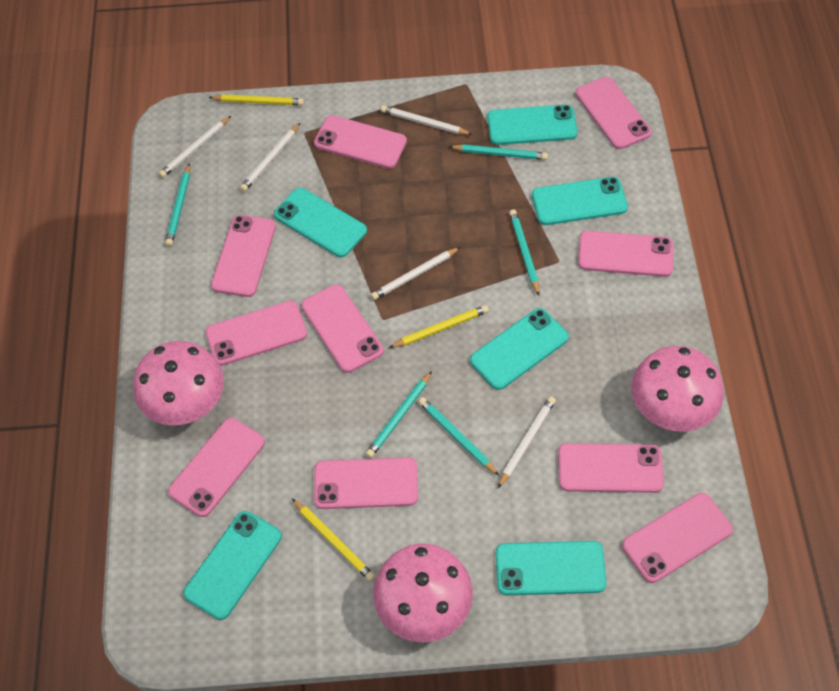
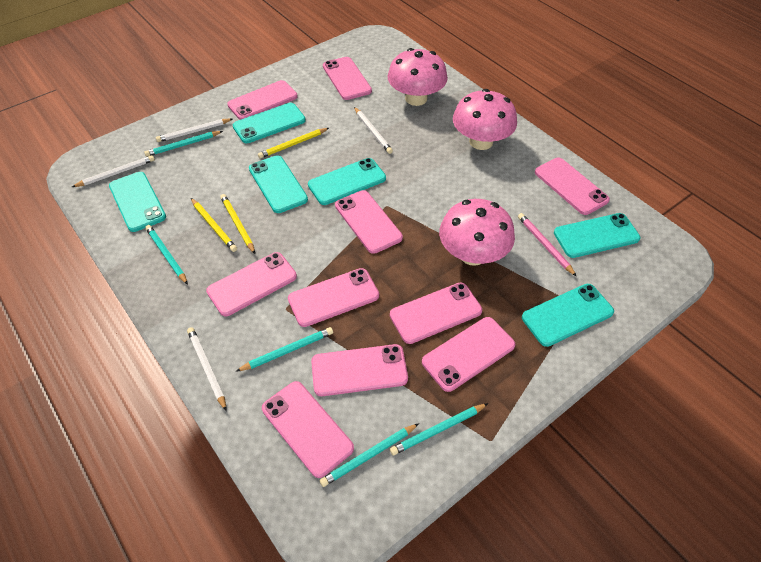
pink pencil: none = 0 -> [518,213,577,277] = 1
white pencil: [159,116,231,178] [240,123,300,192] [371,247,460,300] [381,105,473,135] [498,396,556,488] = 5 -> [72,155,155,187] [156,119,232,142] [187,327,227,411] [354,107,393,154] = 4

